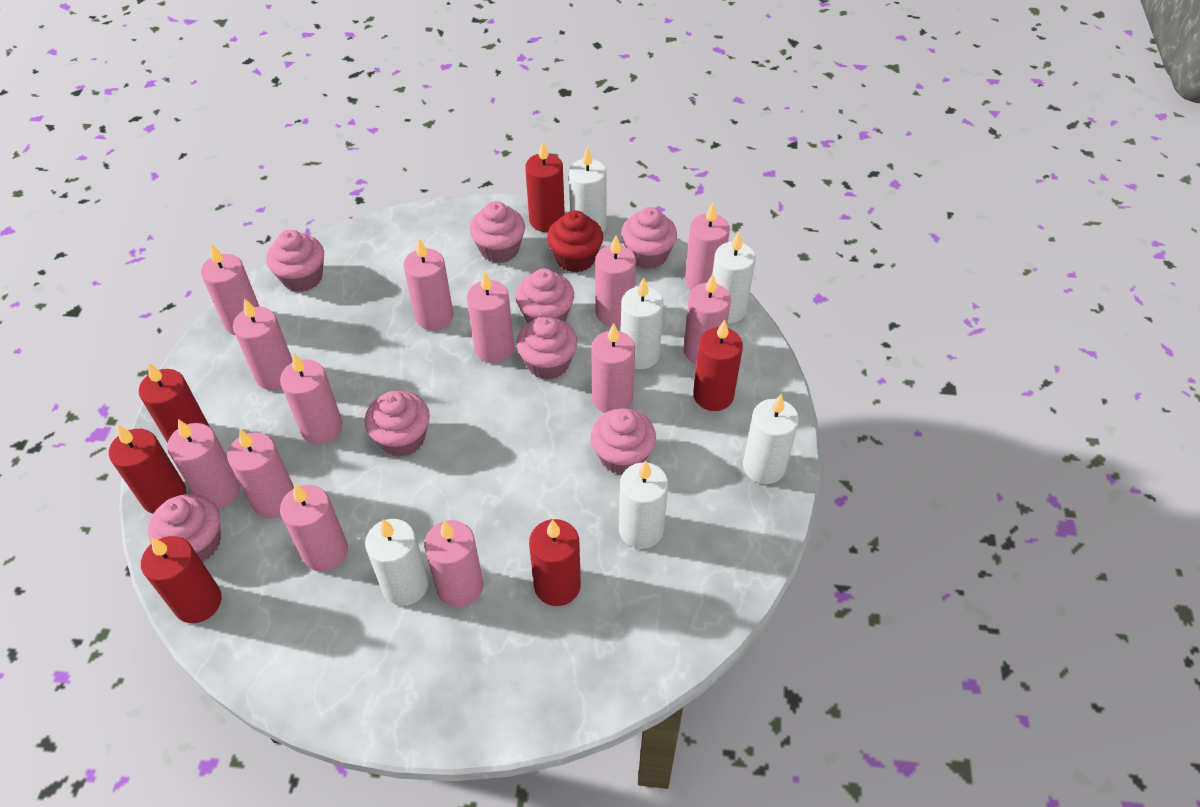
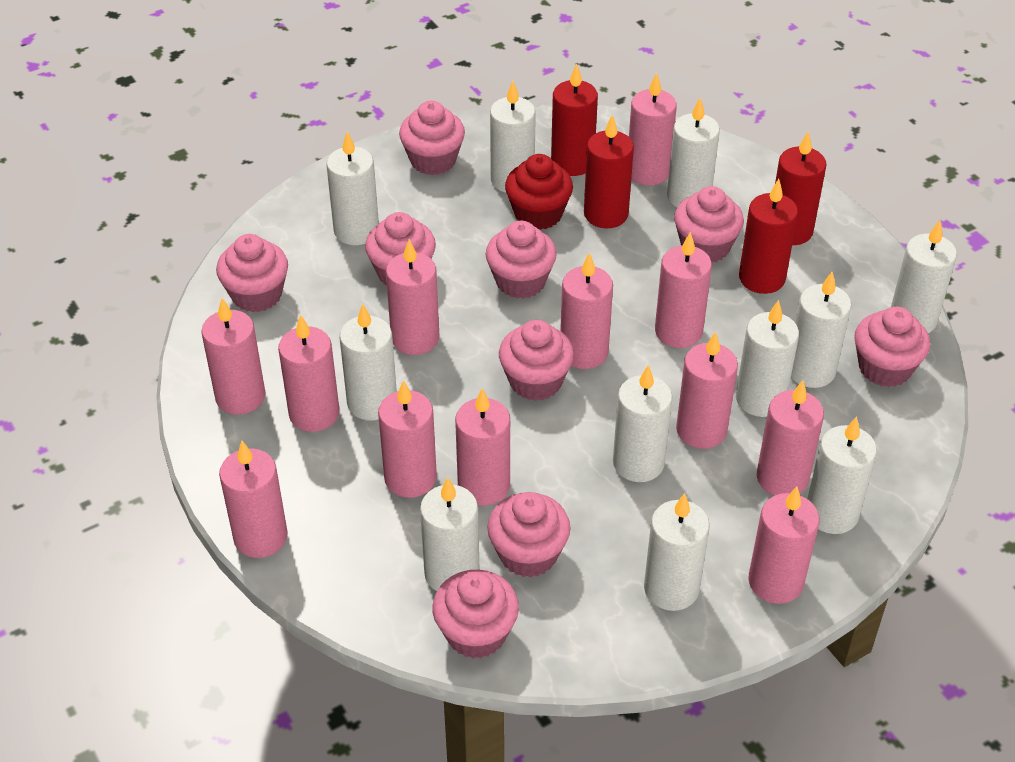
pink candle: [167,419,240,508] [201,244,260,335] [227,429,294,518] [233,298,292,390] [280,353,343,444] [280,484,348,572] [403,239,453,330] [424,520,483,607] [467,271,514,363] [591,323,635,413] [595,235,636,327] [683,274,731,364] [685,203,730,290] = 13 -> [201,298,266,415] [219,441,288,558] [278,314,339,432] [378,380,437,498] [386,239,439,355] [455,388,510,506] [560,253,613,369] [629,73,677,185] [655,232,712,348] [676,331,738,449] [748,486,819,604] [757,380,824,496] = 12
pink cupcake: [148,494,221,562] [266,230,324,292] [364,391,430,457] [469,201,525,263] [515,269,574,323] [516,315,578,380] [591,408,656,475] [621,207,677,269] = 8 -> [216,234,288,312] [365,212,436,285] [399,101,465,175] [432,570,519,659] [486,221,557,299] [487,492,570,578] [499,320,574,401] [674,186,744,262] [854,307,930,387] = 9
red candle: [109,425,186,513] [139,363,210,443] [141,536,222,623] [525,141,565,232] [529,519,581,606] [693,320,743,411] = 6 -> [551,63,598,176] [584,115,634,228] [739,179,798,294] [775,131,827,245] = 4
white candle: [365,519,429,606] [569,146,607,232] [619,460,668,549] [621,277,664,369] [712,232,756,323] [743,394,799,484] = 6 -> [326,132,379,245] [339,304,397,421] [420,477,480,591] [490,81,536,193] [613,365,673,482] [644,493,710,611] [667,98,720,207] [736,300,799,417] [791,272,852,388] [807,416,877,534] [891,220,957,333] = 11

